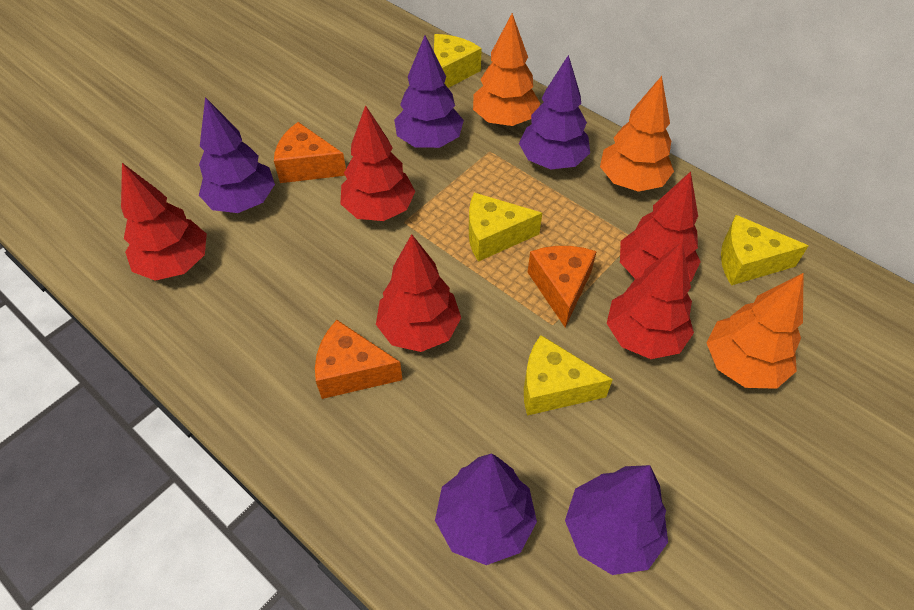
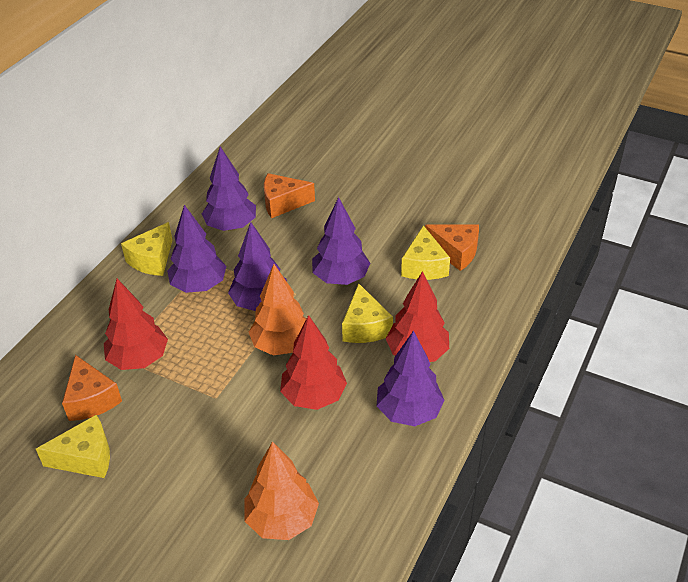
orange tree: [473,13,541,126] [600,76,674,192] [707,273,804,389] = 3 -> [244,441,319,540] [249,264,306,356] = 2
red tree: [121,163,207,281] [340,105,415,221] [376,234,461,352] [607,241,694,359] [620,171,701,282] = 5 -> [104,279,168,370] [280,315,347,410] [386,271,449,362] = 3

